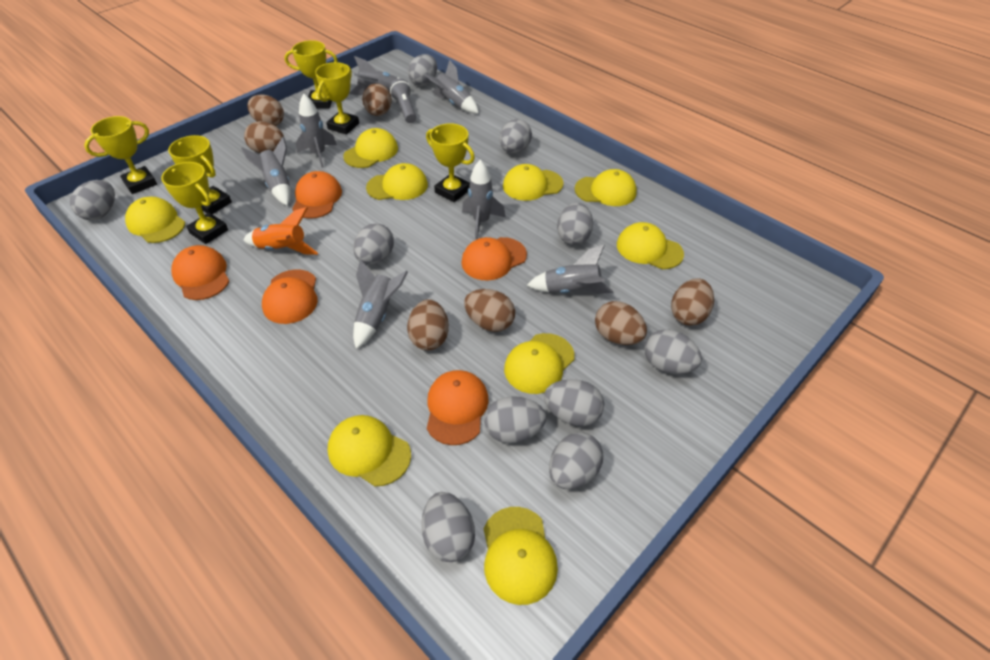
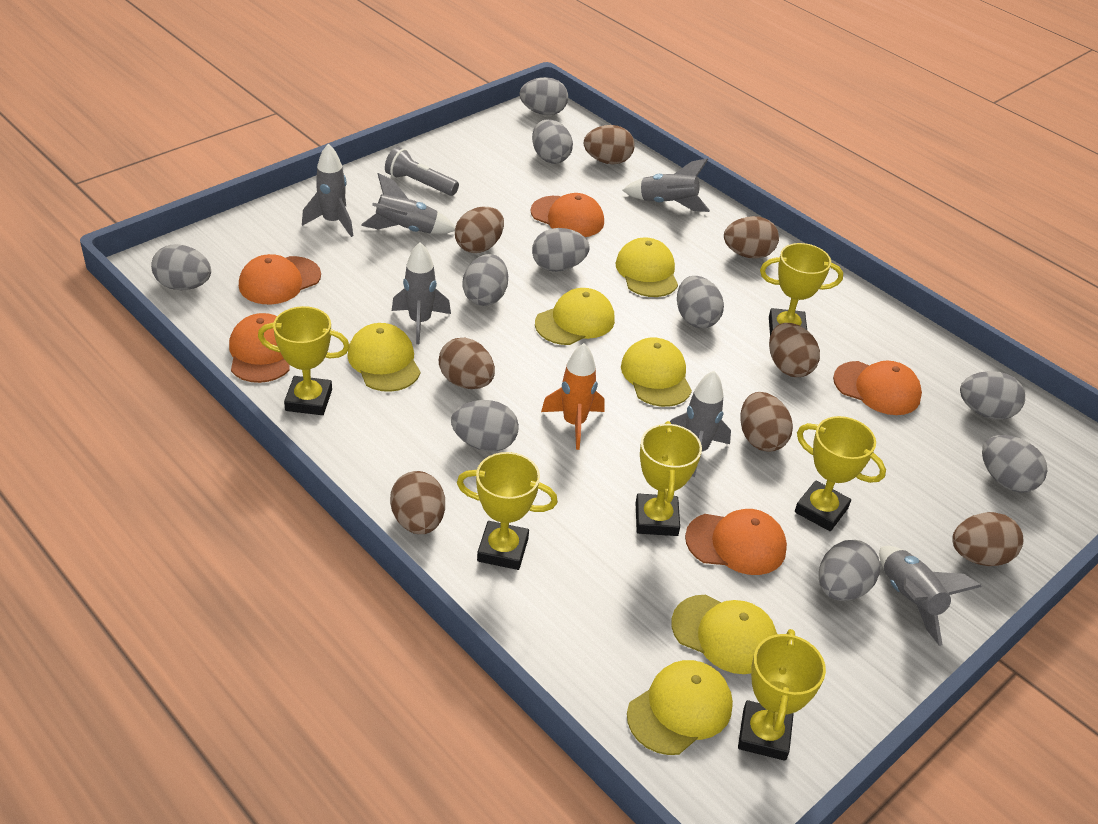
brown egg: [244,121,284,153] [248,95,284,126] [362,83,392,116] [407,299,449,350] [464,289,515,332] [595,301,647,345] [671,278,714,326] = 7 -> [390,471,445,534] [439,338,495,389] [455,207,504,253] [584,125,635,164] [724,216,779,259] [740,392,793,452] [769,323,820,377] [952,512,1024,566] = 8
grey rocket: [241,137,291,206] [296,94,337,168] [349,56,412,95] [353,260,408,349] [424,60,479,113] [462,160,505,239] [527,245,613,294] = 7 -> [302,144,353,237] [361,173,455,234] [392,242,451,344] [622,158,710,212] [670,371,731,477] [879,546,982,646] = 6
yellow cap: [125,197,185,243] [328,415,411,486] [344,128,398,168] [366,163,428,200] [484,507,558,605] [503,164,564,201] [504,333,575,394] [575,169,637,206] [617,222,684,269] = 9 -> [347,323,421,392] [535,288,615,345] [615,238,678,297] [621,338,692,407] [627,660,733,755] [671,595,777,674] = 6

